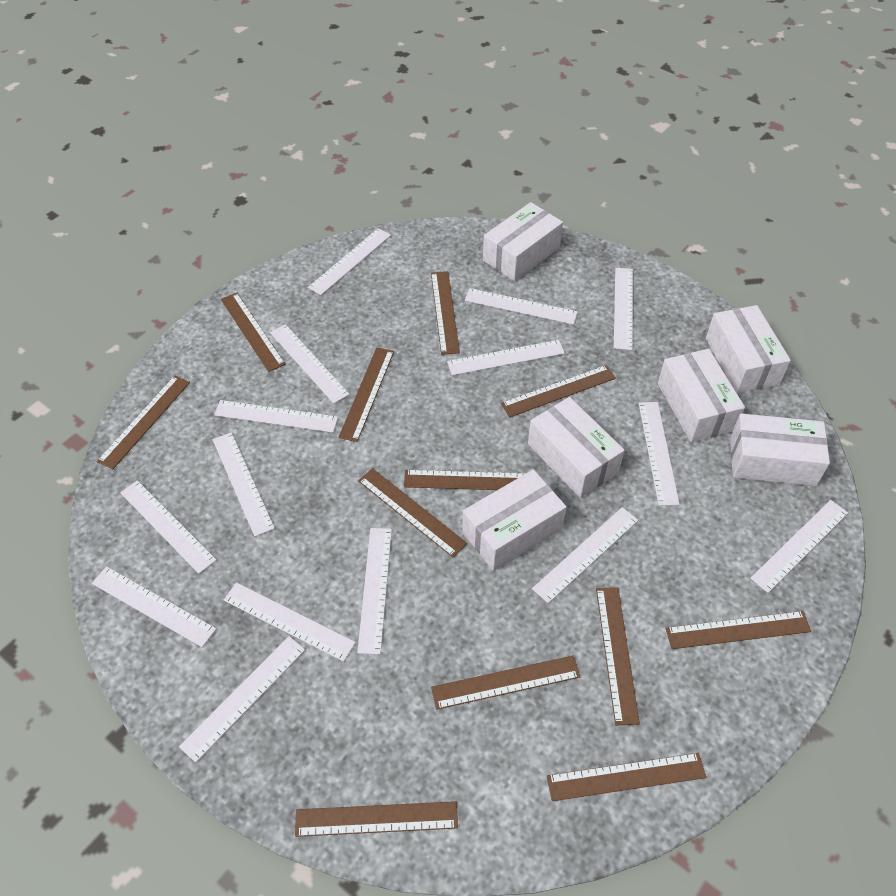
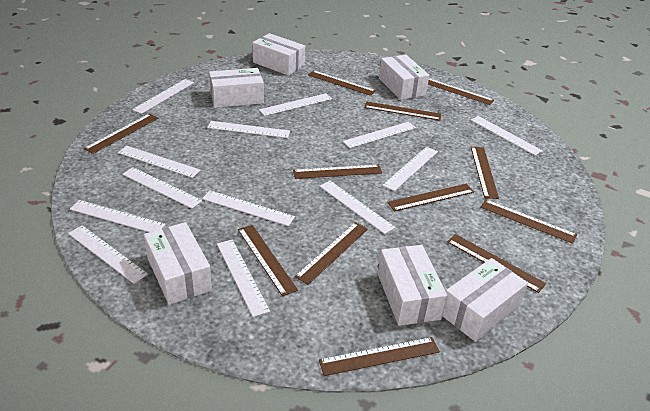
white ruler: [92,566,216,647] [120,480,216,574] [179,636,305,763] [213,432,275,537] [214,400,338,433] [224,582,356,662] [270,324,350,404] [308,228,391,295] [357,528,392,654] [447,340,565,376] [465,288,578,325] [532,507,638,603] [614,268,633,350] [639,402,680,506] [750,500,848,593] = 15 -> [68,225,148,284] [70,200,166,232] [118,146,201,178] [122,167,202,209] [132,79,194,114] [202,190,295,226] [207,121,290,138] [217,239,270,317] [259,93,332,116] [320,181,396,234] [343,122,416,148] [382,147,438,191] [471,116,543,156] = 13

